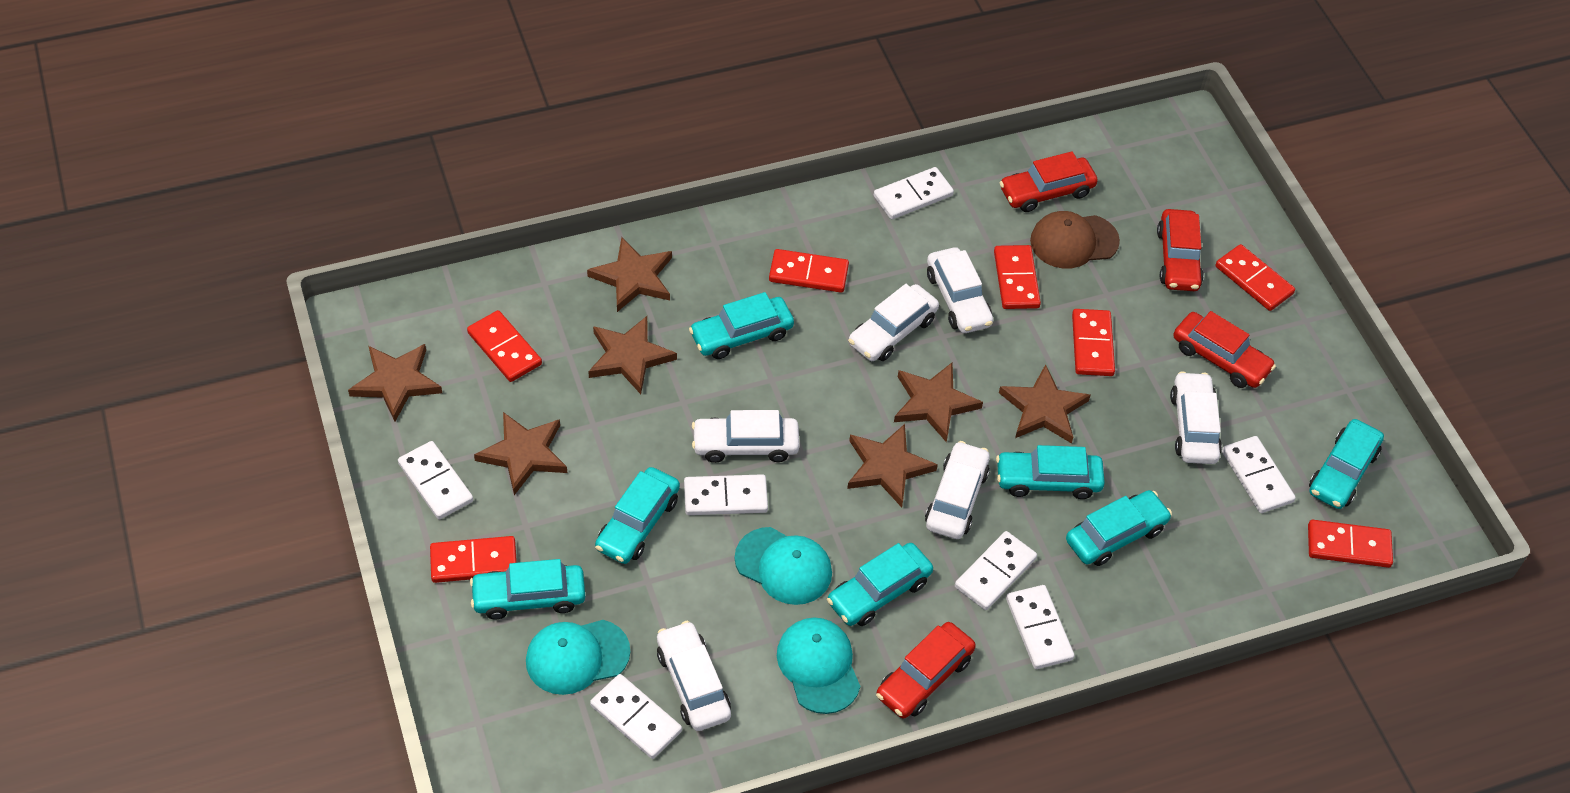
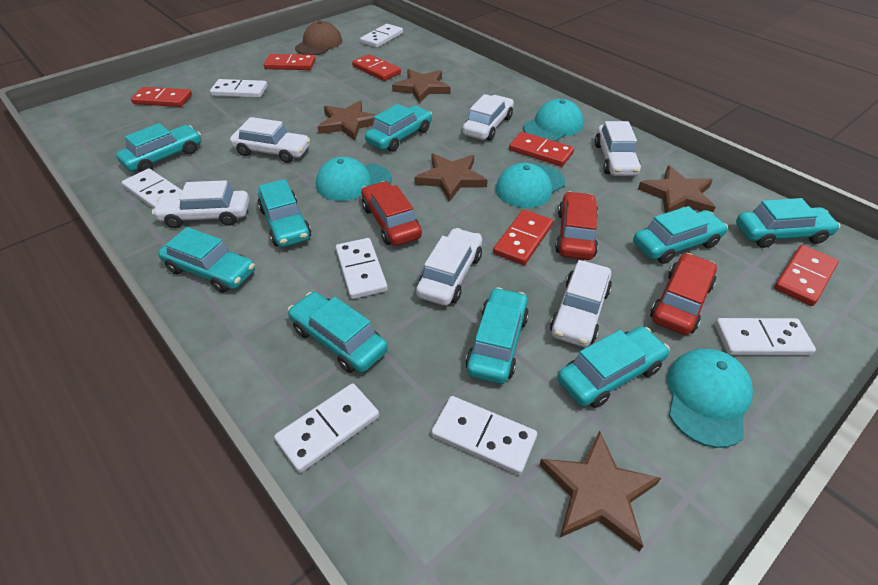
brown star: [348,344,442,422] [474,412,567,495] [587,237,672,312] [588,316,677,394] [847,424,938,507] [894,363,983,442] [999,364,1090,444] = 7 -> [317,101,376,140] [392,69,451,103] [414,153,487,202] [539,430,661,551] [638,166,715,213] = 5
red car: [876,622,976,718] [1000,151,1098,212] [1157,209,1204,291] [1173,311,1276,388] = 4 -> [361,181,422,246] [555,192,598,260] [650,253,717,335] = 3
red domino: [430,536,517,583] [467,310,542,382] [769,249,849,293] [994,245,1041,309] [1072,309,1115,376] [1215,244,1295,311] [1308,520,1393,568] = 7 -> [131,87,192,107] [264,54,316,70] [352,54,401,81] [493,210,553,265] [509,132,574,166] [774,245,839,306] = 6
turquoise cap: [526,620,630,695] [735,527,832,605] [777,618,860,714] = 3 -> [316,157,392,201] [496,163,565,208] [523,99,583,142] [667,349,753,448] = 4
turquoise car: [470,559,585,619] [595,467,680,564] [689,292,794,359] [827,543,933,626] [996,445,1105,499] [1066,490,1172,566] [1309,419,1384,509] = 7 -> [116,123,201,172] [158,227,255,293] [258,179,311,247] [288,292,388,373] [365,104,432,152] [465,287,529,384] [557,326,670,408] [633,206,728,264] [736,198,840,248] = 9

